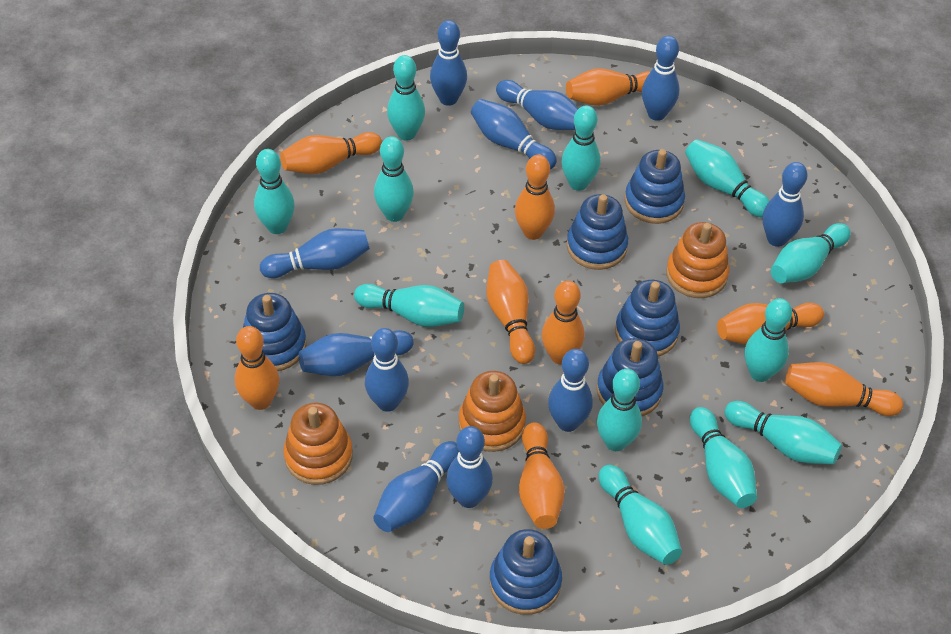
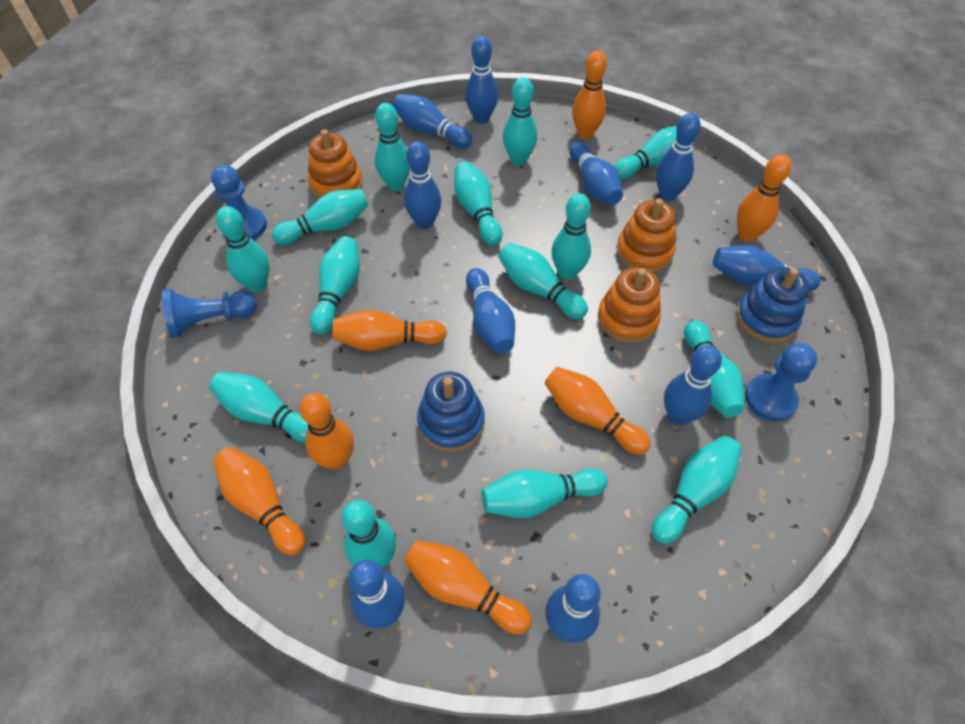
blue bowling pin: [260,228,370,278] [299,330,414,376] [365,328,409,412] [373,441,459,532] [430,20,467,106] [446,426,493,508] [471,99,557,170] [496,80,579,130] [548,349,593,432] [642,36,680,121] [763,162,808,247] = 11 -> [349,560,405,629] [392,94,472,148] [404,142,441,229] [465,36,498,124] [466,268,515,353] [545,574,601,643] [569,141,623,205] [656,113,701,201] [664,345,722,425] [713,245,821,292] = 10
blue pawn: none = 0 -> [162,289,257,338] [211,165,267,240] [745,343,817,421] = 3
blue stacking toy: [243,293,307,371] [490,529,562,615] [567,194,628,270] [597,338,664,416] [615,280,680,356] [625,149,685,224] = 6 -> [417,372,485,452] [736,267,809,343] = 2
orange bowling pin: [235,326,279,410] [280,132,382,174] [486,260,535,364] [515,155,555,240] [519,422,565,529] [542,281,585,365] [566,68,651,106] [717,303,824,345] [785,362,903,416] = 9 -> [213,447,305,556] [299,393,354,470] [333,309,447,351] [404,540,532,635] [544,367,650,455] [572,51,607,139] [737,154,791,242] = 7
turquoise bowling pin: [254,149,295,234] [354,284,464,327] [374,136,414,222] [387,55,425,141] [561,105,601,191] [597,369,642,451] [599,465,682,565] [685,139,770,217] [690,407,757,508] [725,401,842,464] [745,298,792,382] [771,223,851,283] = 12 -> [209,372,308,443] [216,206,269,292] [272,189,369,245] [310,236,360,334] [341,500,396,568] [375,103,410,191] [454,161,502,246] [481,468,608,518] [498,243,588,319] [503,77,537,165] [551,193,591,280] [614,126,696,179] [652,436,742,544] [684,320,744,418] = 14

